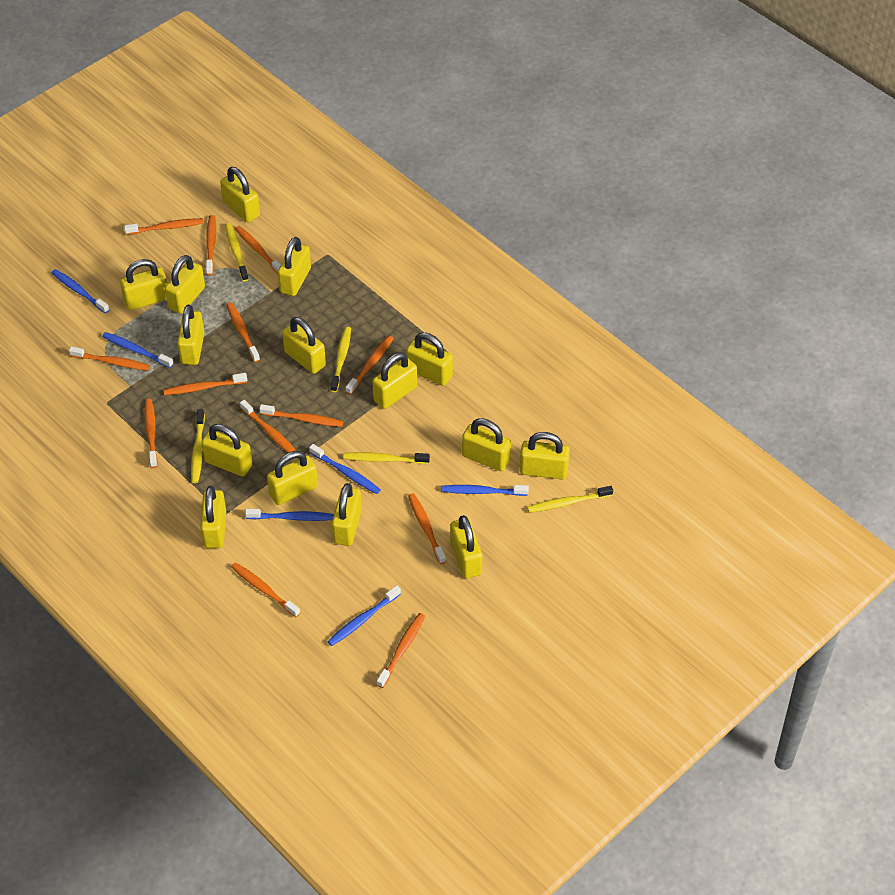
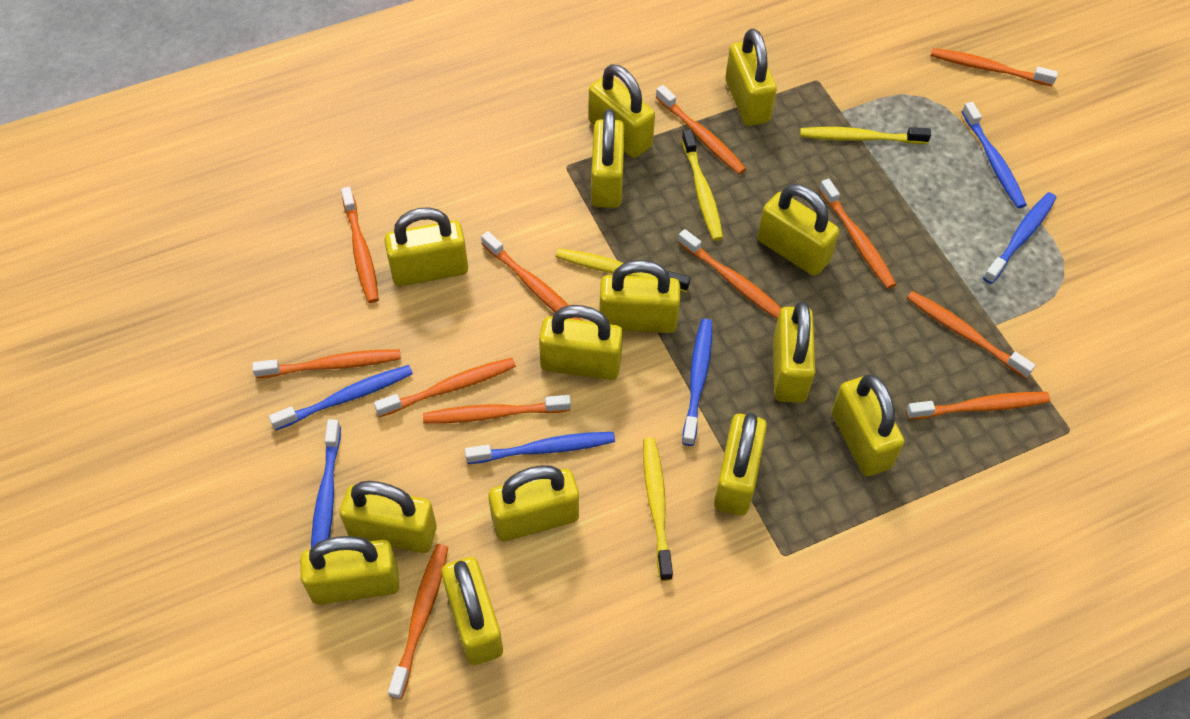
orange toothbrush: [69,346,150,371] [124,218,203,235] [144,399,158,468] [164,373,247,395] [206,215,216,275] [226,302,260,362] [231,562,300,617] [235,226,281,273] [240,400,297,453] [259,404,343,427] [346,336,394,395] [377,613,425,688] [408,493,446,564] = 13 -> [252,349,401,378] [341,187,379,303] [374,358,516,417] [388,544,448,699] [423,395,571,424] [481,231,581,320] [656,85,746,174] [678,229,782,319] [819,179,896,289] [906,392,1050,419] [907,291,1036,378] [931,48,1058,86] = 12
yellow padlock: [120,259,167,310] [165,255,205,314] [177,305,205,365] [200,486,226,548] [201,424,252,477] [220,167,260,222] [267,451,318,505] [278,237,311,296] [282,317,326,374] [332,483,362,546] [372,352,417,409] [406,332,453,386] [450,515,482,578] [462,418,511,471] [520,432,570,480] = 15 -> [300,536,399,605] [340,481,437,553] [384,207,468,286] [441,557,503,665] [488,465,579,541] [539,305,623,380] [588,64,655,158] [591,109,625,208] [599,260,680,333] [714,413,767,516] [725,29,777,126] [757,184,839,276] [773,302,815,403] [832,374,904,476] = 14
yellow toothbrush: [191,409,205,483] [225,223,249,281] [331,327,351,392] [343,452,430,464] [527,486,613,513] = 5 -> [556,248,690,292] [643,437,673,581] [682,129,723,241] [800,127,931,144] = 4

